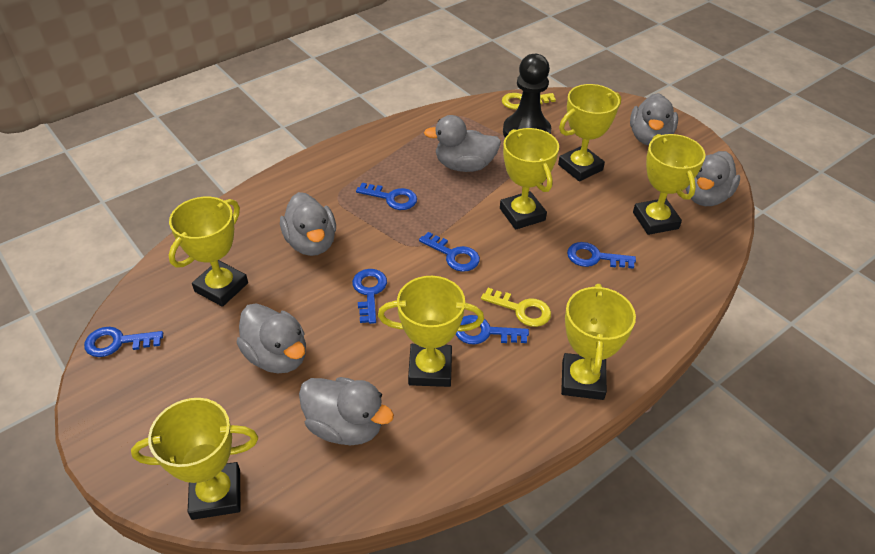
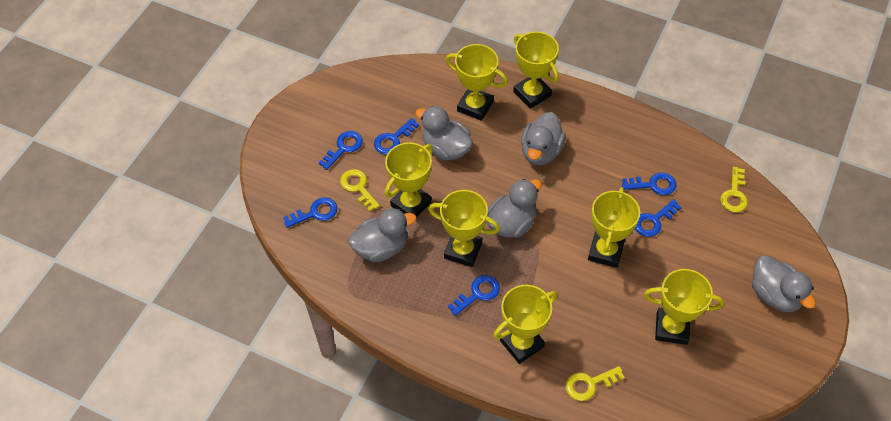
black pawn: [503,54,551,137] = 1 -> none = 0
grey duck: [236,303,306,373] [280,192,336,256] [299,377,394,445] [424,115,501,172] [630,93,678,145] [686,151,740,206] = 6 -> [348,208,416,262] [415,106,473,161] [487,179,542,238] [521,112,566,165] [752,255,816,312] = 5
yellow key: [481,288,551,327] [502,93,556,110] = 2 -> [340,169,380,212] [566,366,625,401] [720,167,748,212] = 3

